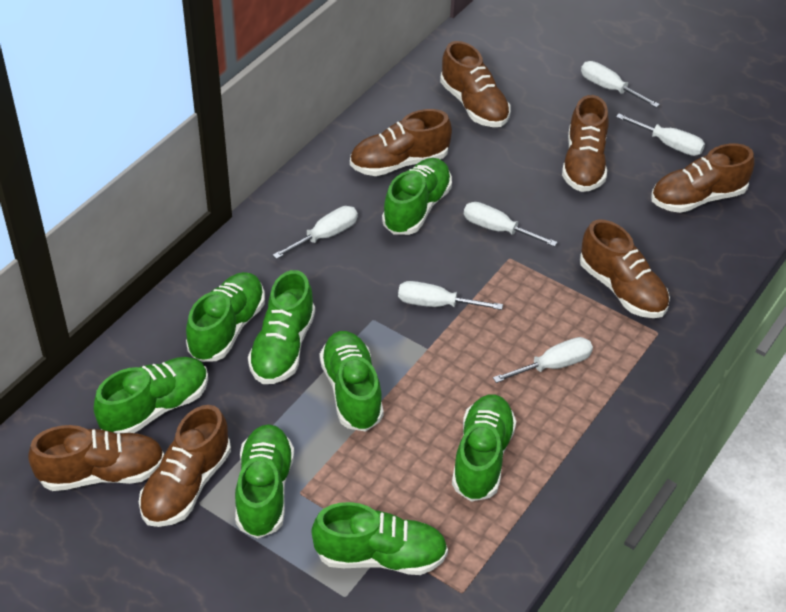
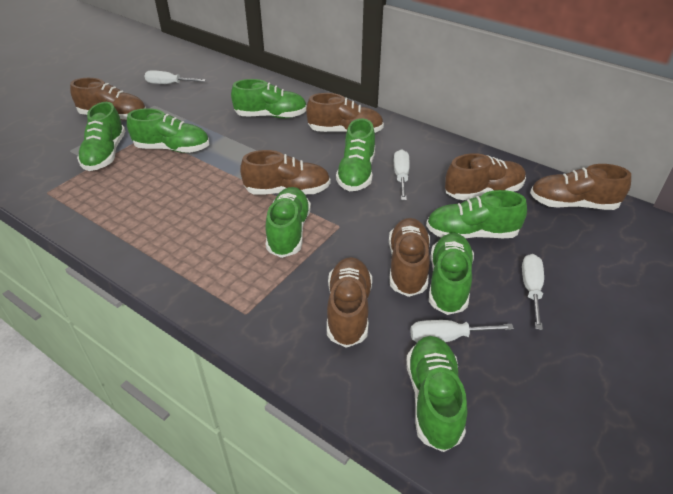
white screwdriver: [273,206,358,259] [398,281,503,310] [464,202,557,247] [493,337,593,383] [581,61,660,108] [616,114,705,156] = 6 -> [145,70,206,84] [394,149,410,200] [410,320,514,342] [522,254,544,330] = 4

